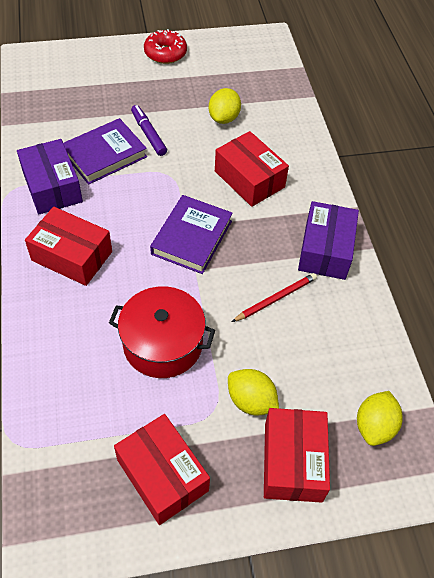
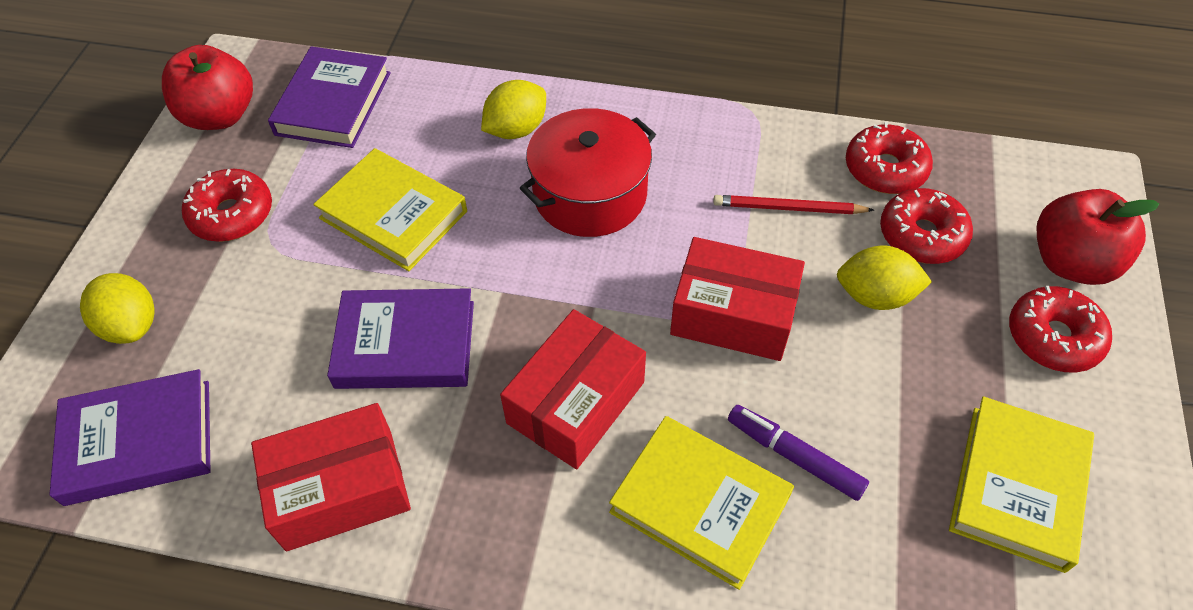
purple book: [63,118,147,185] [150,195,233,274] = 2 -> [49,369,210,506] [268,46,390,148] [327,288,474,389] = 3
purple box: [17,139,83,215] [298,201,359,280] = 2 -> none = 0
red apple: none = 0 -> [162,45,253,130] [1037,189,1159,285] = 2
red box: [25,207,112,286] [114,414,210,525] [215,131,289,207] [264,408,330,503] = 4 -> [251,403,411,551] [500,309,646,469] [670,237,805,361] = 3
red donut: [144,29,187,64] = 1 -> [182,169,272,242] [846,122,933,194] [880,188,973,264] [1009,286,1112,372] = 4
yellow book: none = 0 -> [313,148,467,271] [609,416,794,590] [949,396,1094,573] = 3

